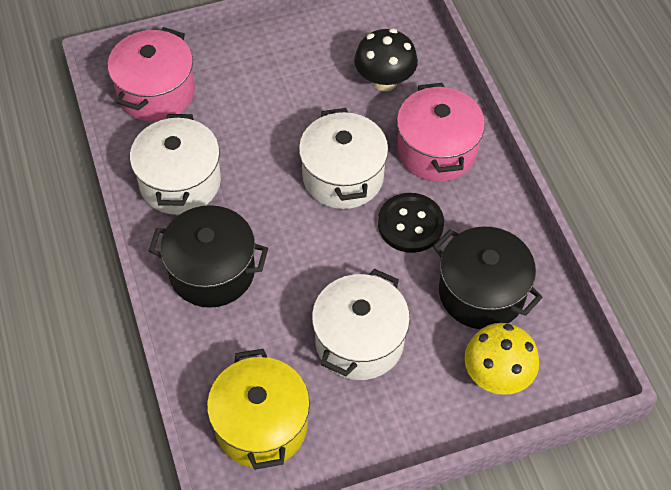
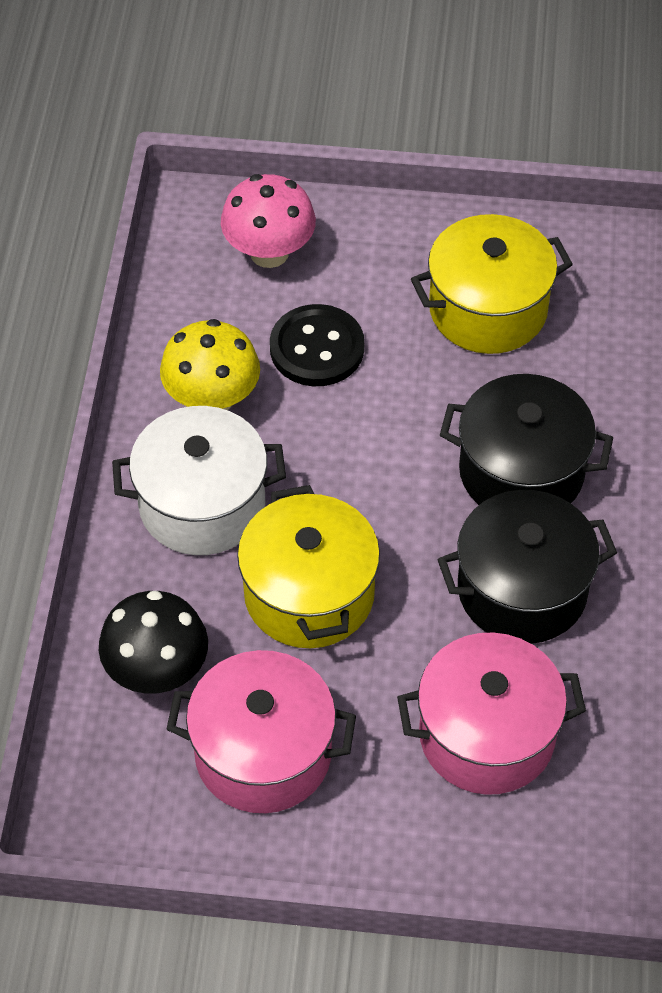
pink mushroom: none = 0 -> [221,174,316,268] = 1
white pot: [130,114,221,215] [299,108,388,209] [312,269,410,380] = 3 -> [112,406,286,555] = 1
yellow pot: [207,349,310,470] = 1 -> [237,485,380,648] [411,214,573,354] = 2

